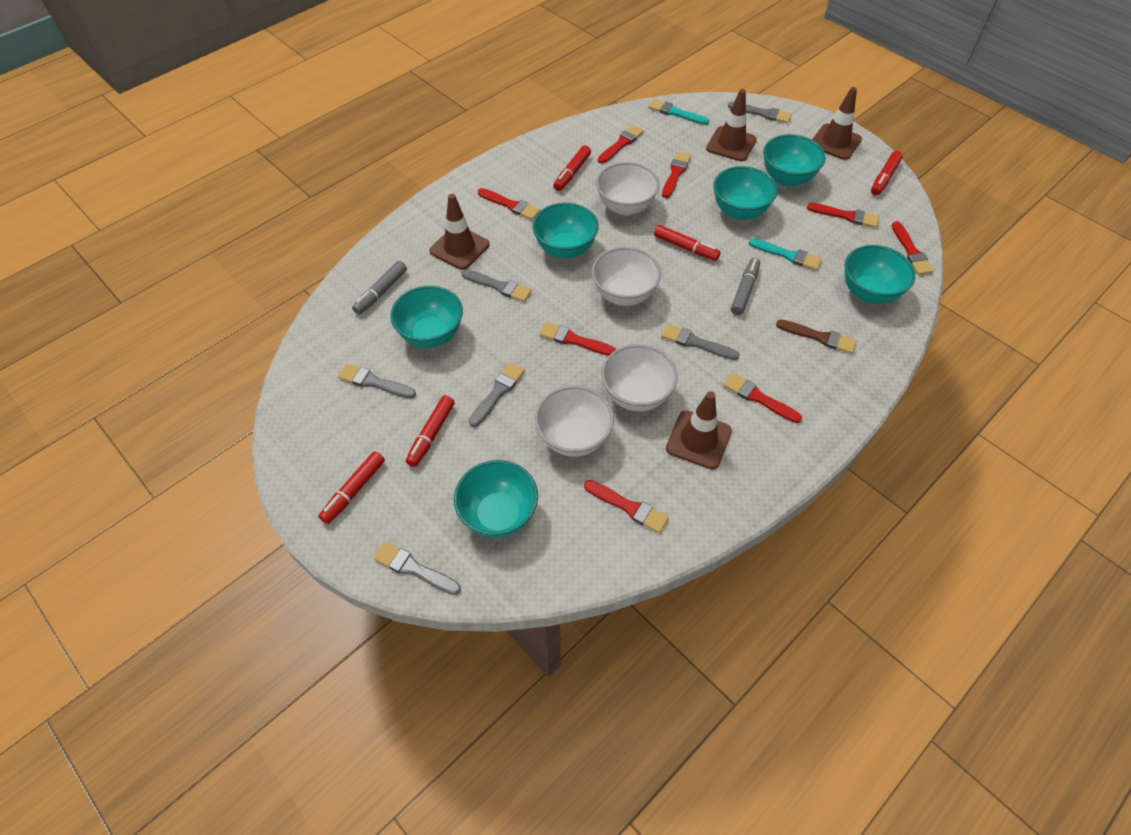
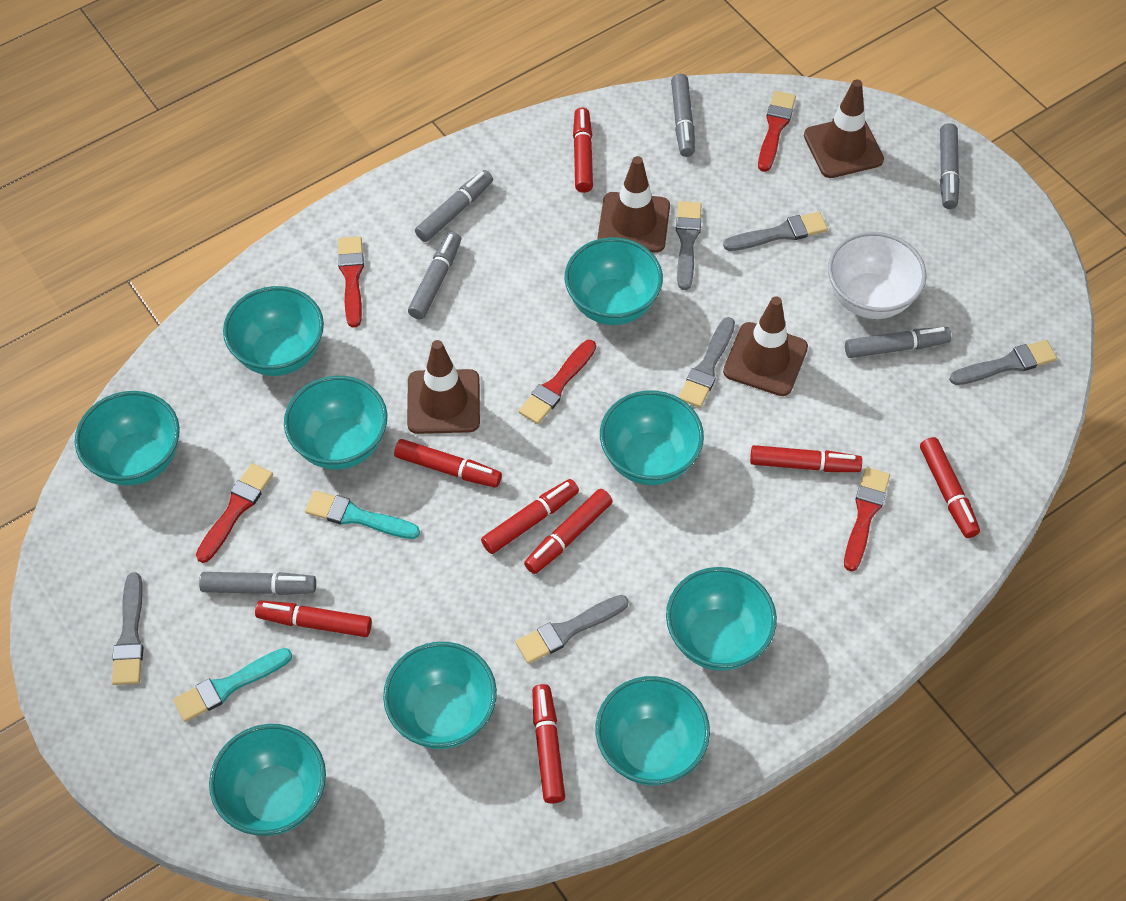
brown brush: [776,319,857,354] = 1 -> none = 0
grey marker: [352,261,407,315] [731,258,760,315] = 2 -> [199,572,316,595] [408,232,461,320] [415,170,493,242] [671,74,695,157] [845,327,951,358] [940,123,960,209] = 6
red brush: [478,188,540,220] [539,322,616,356] [584,480,669,533] [598,125,644,163] [662,152,691,198] [723,373,802,423] [807,203,879,228] [892,221,934,275] = 8 -> [196,463,273,563] [338,236,364,328] [519,340,596,424] [758,91,796,172] [844,467,890,571] = 5
red marker: [318,451,385,524] [406,395,455,467] [553,145,591,191] [654,225,721,261] [871,151,903,196] = 5 -> [255,601,372,637] [394,439,502,488] [481,479,579,554] [524,489,613,574] [532,684,565,804] [573,108,593,193] [750,445,862,472] [920,437,980,538] = 8
turquoise bowl: [390,286,463,348] [454,460,538,538] [532,203,599,258] [713,166,778,220] [763,134,826,187] [845,245,916,304] = 6 -> [75,391,180,486] [209,724,326,836] [223,286,324,376] [284,376,387,470] [383,642,497,749] [565,237,663,325] [595,676,710,785] [600,390,704,485] [666,567,777,671] = 9
white bowl: [535,386,614,457] [592,247,661,306] [596,162,660,216] [601,344,678,412] = 4 -> [828,232,926,319] = 1

